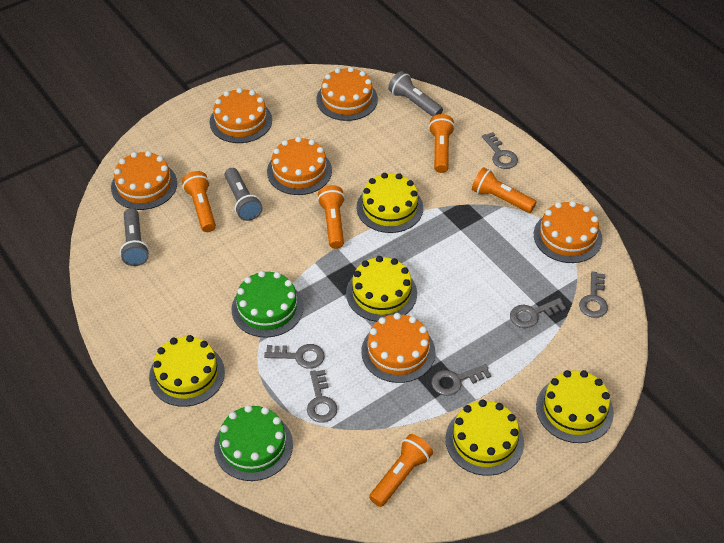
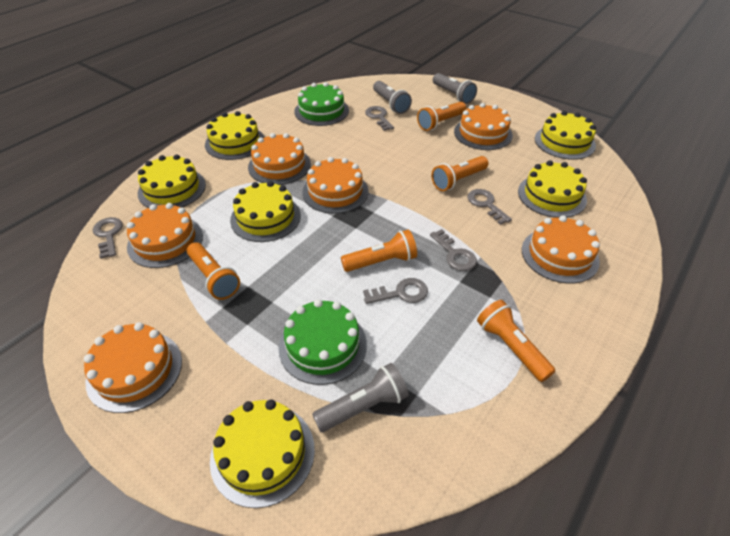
grey key: [264,344,325,369] [307,370,337,423] [432,364,491,396] [482,132,518,169] [510,298,566,328] [579,272,608,318] = 6 -> [93,217,123,259] [363,278,428,304] [365,106,394,131] [430,229,477,271] [468,189,512,225] = 5
yellow cake: [149,335,225,407] [346,256,417,322] [357,173,423,233] [445,400,524,476] [536,370,614,443] = 5 -> [138,154,206,208] [205,111,265,160] [210,399,315,508] [230,181,301,242] [518,160,587,218] [535,111,596,160] = 6

